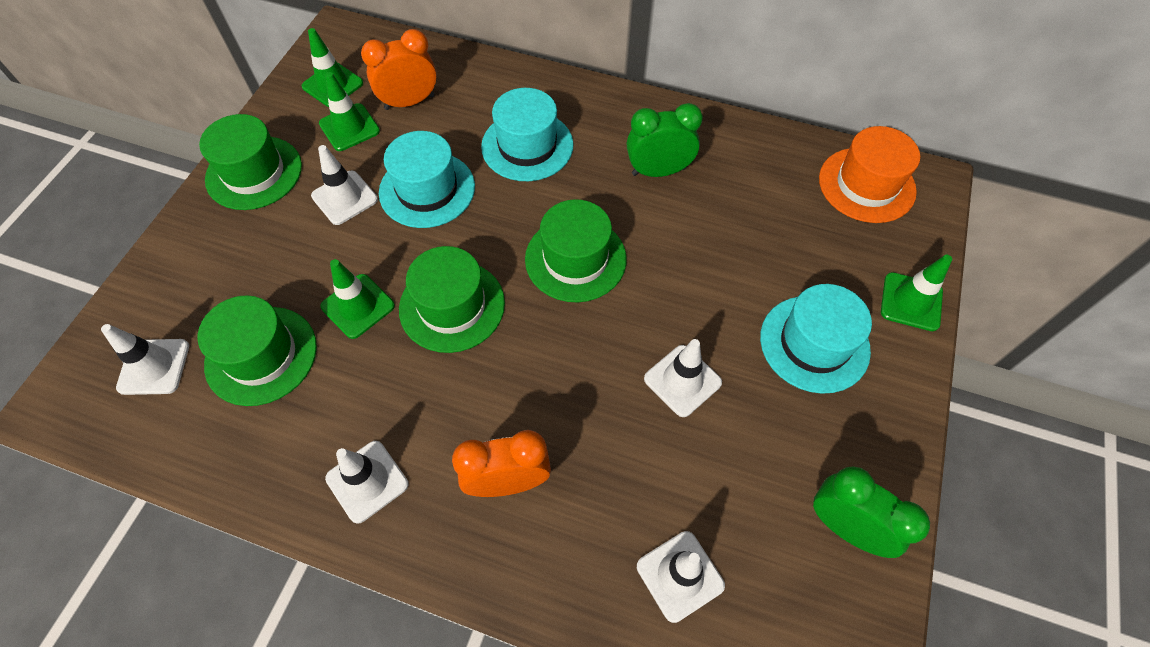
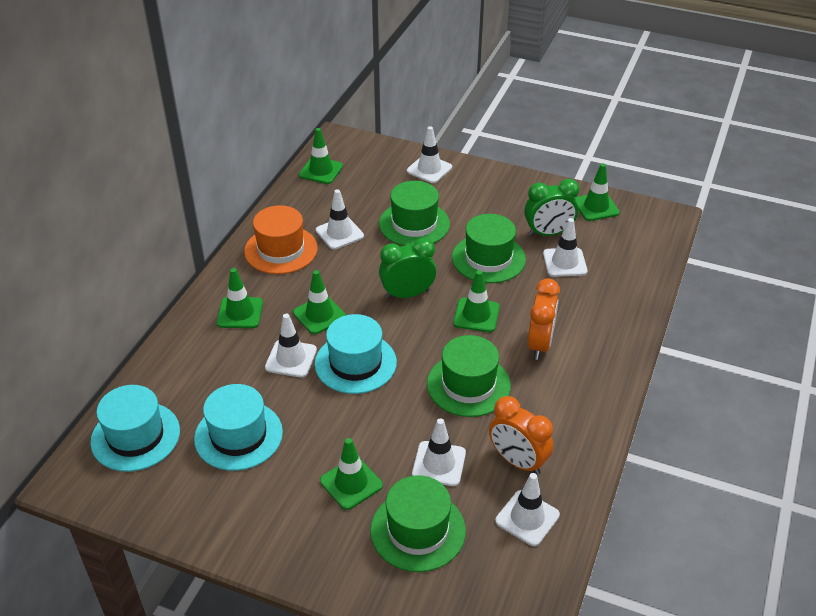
green traffic cone: [302,28,363,107] [319,72,380,151] [320,259,395,339] [881,255,952,331] = 4 -> [217,268,263,328] [293,270,346,334] [299,128,343,184] [320,438,383,510] [453,270,500,332] [575,163,620,221] = 6
white traffic cone: [101,324,189,395] [311,145,378,225] [325,441,408,524] [637,531,725,623] [644,339,722,417] = 5 -> [265,314,317,378] [316,189,364,250] [407,126,452,183] [412,418,466,486] [495,473,560,546] [543,218,587,277] = 6

